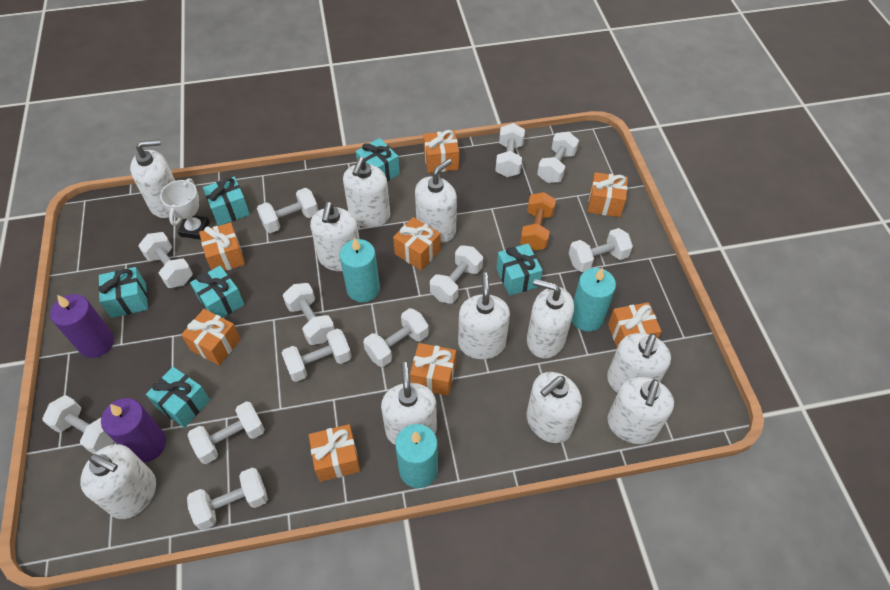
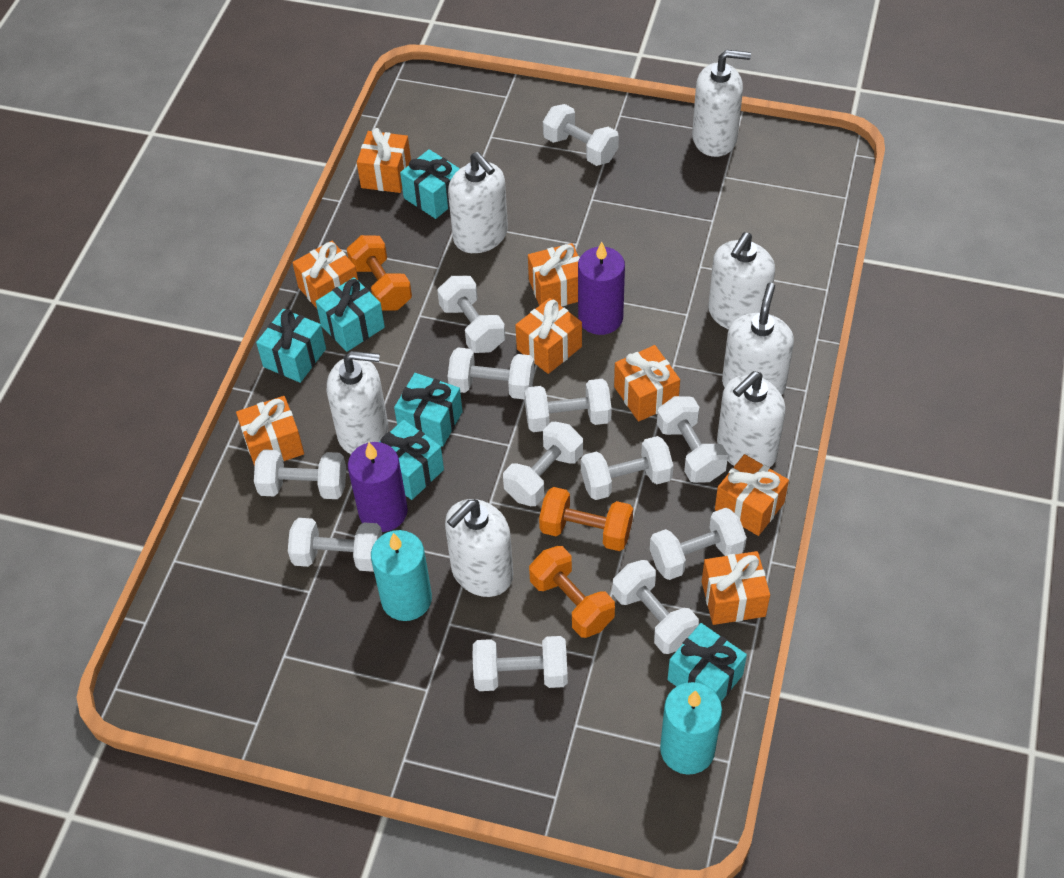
orange dumbbell: [520,192,556,251] = 1 -> [347,235,412,311] [529,546,615,638] [539,487,633,551] = 3
turquoise candle: [339,238,380,302] [395,424,438,488] [571,267,616,332] = 3 -> [371,530,432,621] [660,682,722,775] = 2
white soap dispenser: [80,444,156,519] [130,139,175,218] [310,202,359,271] [343,157,390,227] [381,362,437,445] [415,159,457,243] [458,272,510,359] [527,279,574,358] [527,372,582,443] [607,333,671,393] [607,377,674,444] = 11 -> [327,351,388,454] [445,499,513,597] [448,152,508,253] [692,50,751,157] [708,232,775,330] [717,371,785,467] [722,283,794,395] = 7
white trophy: [160,178,210,240] = 1 -> none = 0

